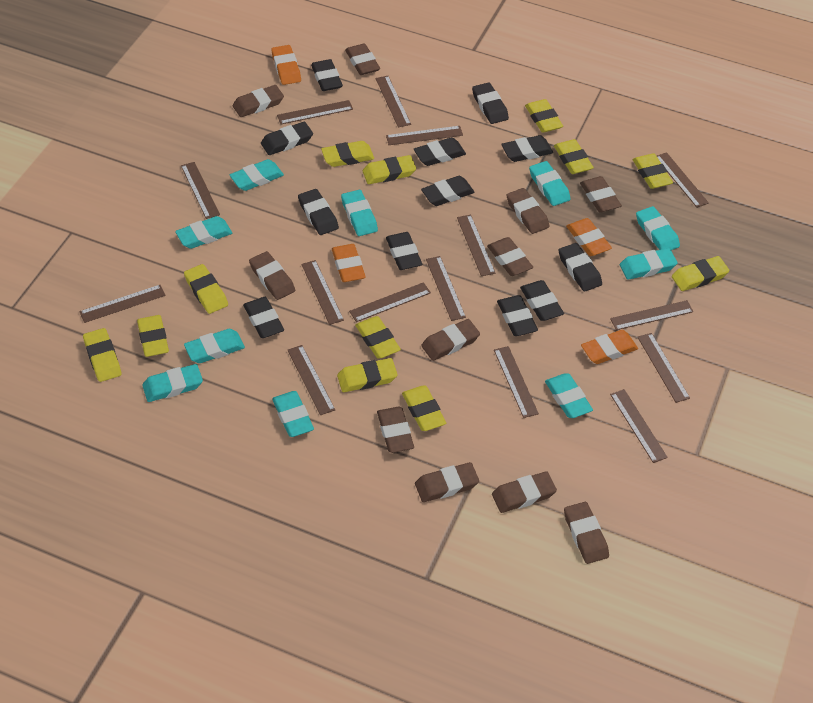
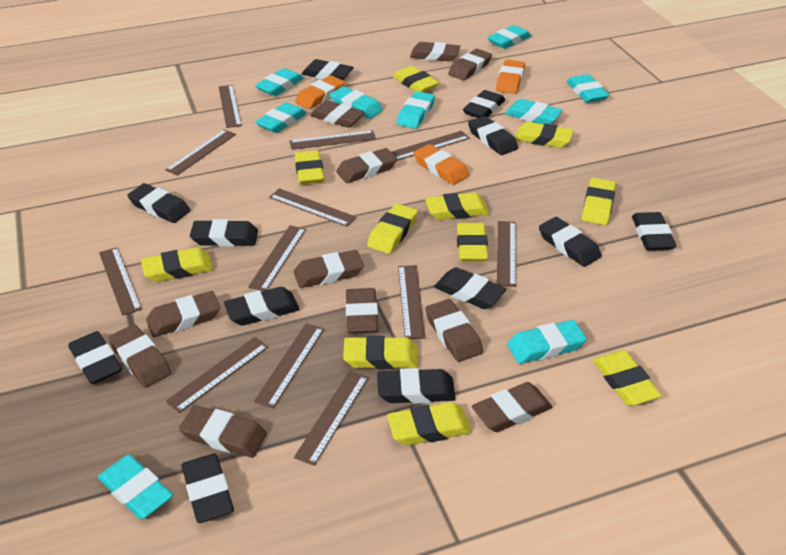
brown ruler: [79,285,166,323] [181,162,220,219] [277,100,353,124] [287,345,335,415] [301,260,344,325] [349,282,431,322] [376,76,411,127] [386,126,463,145] [426,256,466,321] [457,215,495,276] [494,346,539,418] [610,300,694,330] [610,389,668,463] [637,333,690,403] [657,152,709,208] = 15 -> [99,247,142,316] [165,129,236,175] [166,337,268,413] [219,85,242,128] [248,225,306,291] [254,323,324,408] [269,188,356,227] [289,130,376,150] [294,371,368,466] [391,131,470,161] [398,265,425,339] [497,221,516,287] = 12
orange eraser: [271,45,301,85] [332,244,366,282] [566,218,612,256] [581,330,638,364] = 4 -> [295,75,345,109] [414,144,469,185] [496,60,525,94] = 3
turquoise eraser: [142,364,203,402] [175,216,232,249] [184,329,245,363] [230,159,284,191] [272,391,314,437] [341,190,378,236] [529,161,571,206] [545,373,593,418] [620,248,678,280] [636,206,680,250] = 10 -> [98,455,173,519] [255,68,304,96] [255,102,307,133] [330,86,383,119] [396,91,435,129] [487,25,531,49] [505,99,563,124] [507,320,587,364] [567,74,609,103] = 9
yellow eraser: [83,328,122,382] [137,315,169,357] [184,264,228,314] [321,141,374,167] [337,358,398,392] [355,316,401,359] [363,155,416,184] [402,386,446,431] [525,99,563,133] [554,139,594,174] [632,154,673,189] [672,256,729,291] = 12 -> [141,247,213,282] [295,150,324,184] [343,336,418,369] [367,203,418,254] [387,402,471,445] [393,66,439,92] [425,192,489,220] [457,223,488,261] [515,122,574,148] [582,178,616,225] [593,350,662,406] = 11

